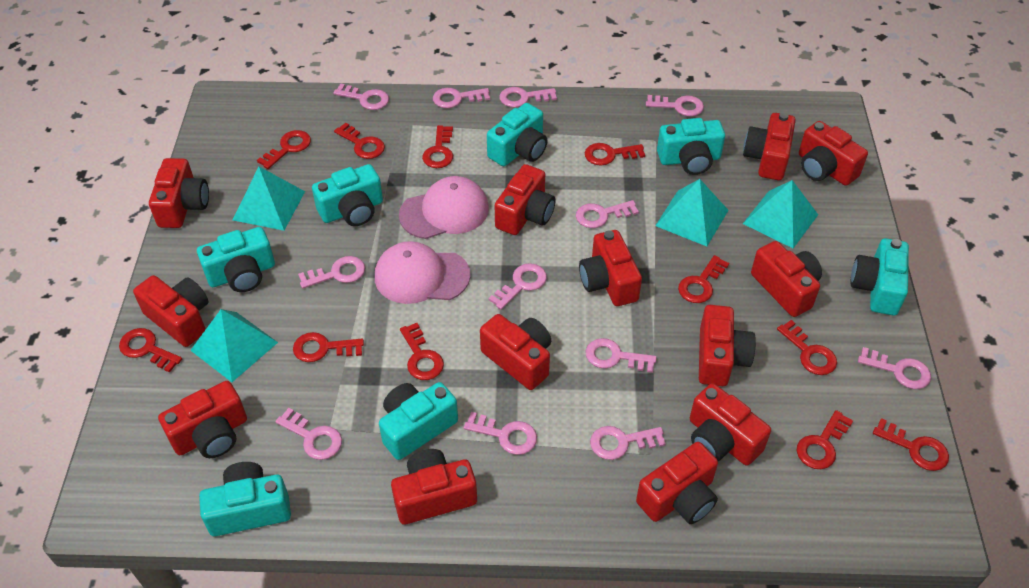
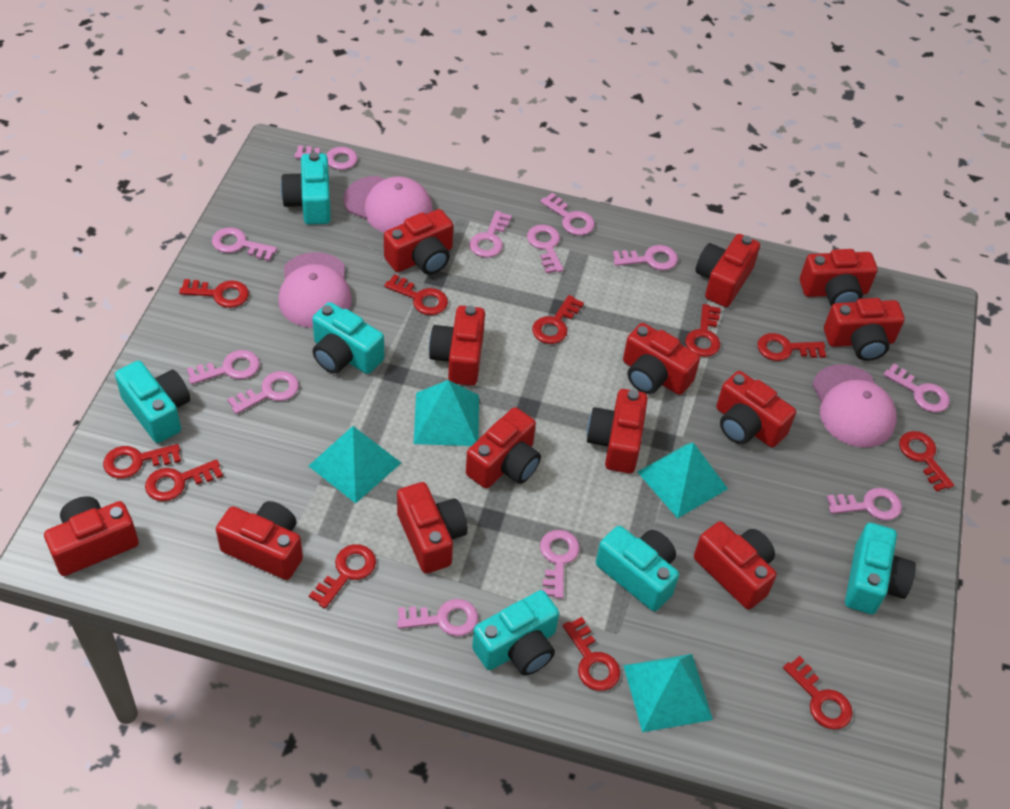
pink cap: [375,241,470,304] [399,176,489,239] = 2 -> [278,252,352,328] [343,176,433,232] [812,364,897,448] = 3
turquoise camera: [197,227,275,292] [199,462,291,536] [312,164,383,226] [379,382,458,460] [487,103,547,166] [657,118,725,175] [850,238,909,315] = 7 -> [115,361,190,443] [281,152,331,225] [312,302,384,374] [472,590,559,676] [596,526,679,611] [845,523,916,614] = 6

